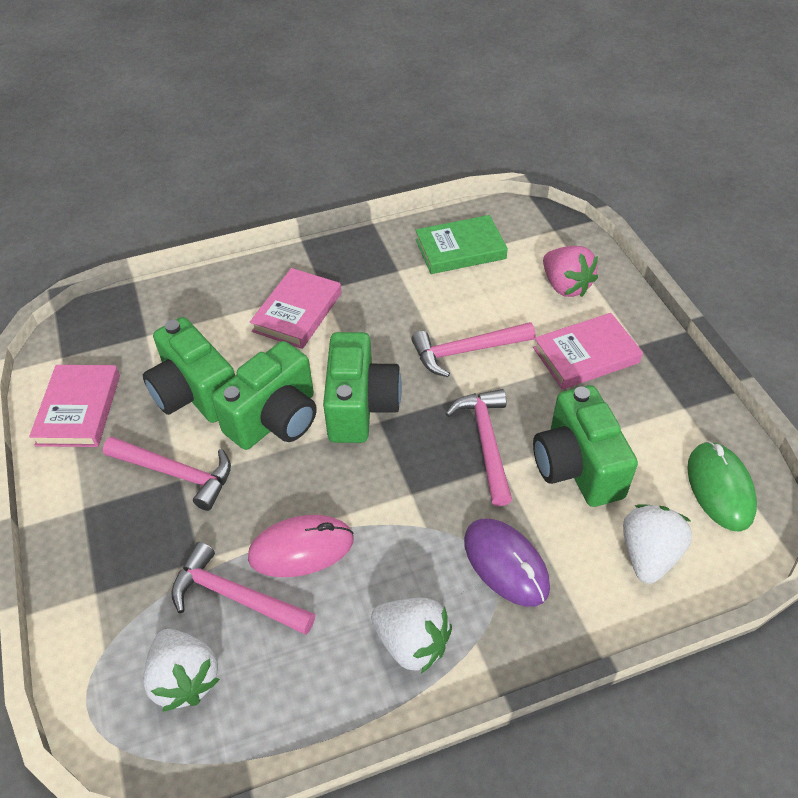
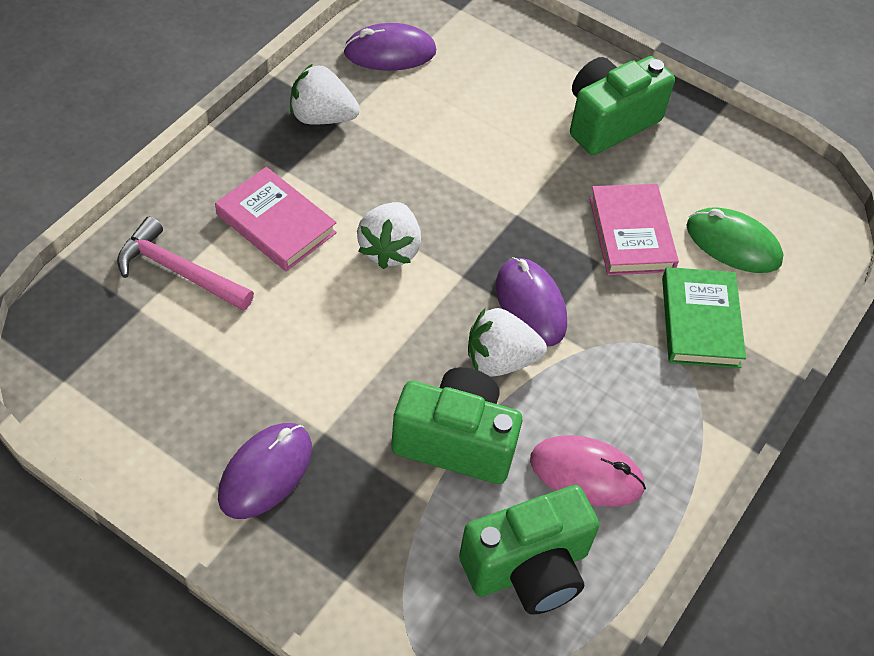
green camera: [143,317,235,423] [212,341,317,450] [323,332,402,443] [533,385,638,507] = 4 -> [391,367,522,484] [459,485,600,615] [570,56,675,155] = 3
pink book: [29,365,120,447] [250,268,342,349] [533,313,643,389] = 3 -> [215,167,337,271] [589,184,679,275] = 2
pink hammer: [103,437,231,511] [171,542,315,635] [411,322,535,377] [446,389,512,506] = 4 -> [117,217,254,311] = 1
pink strawberry: [543,246,598,297] = 1 -> none = 0
purple mouse: [464,519,550,607] = 1 -> [218,423,312,519] [343,23,436,71] [496,257,567,346] = 3

